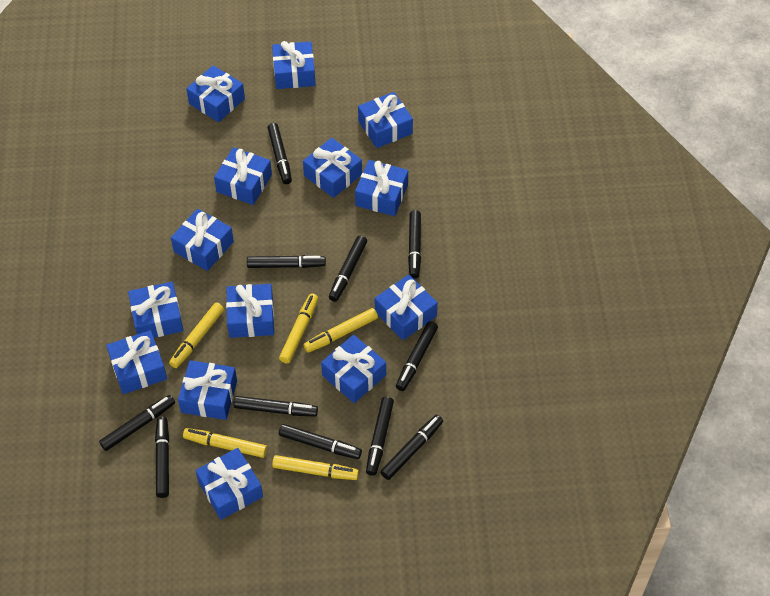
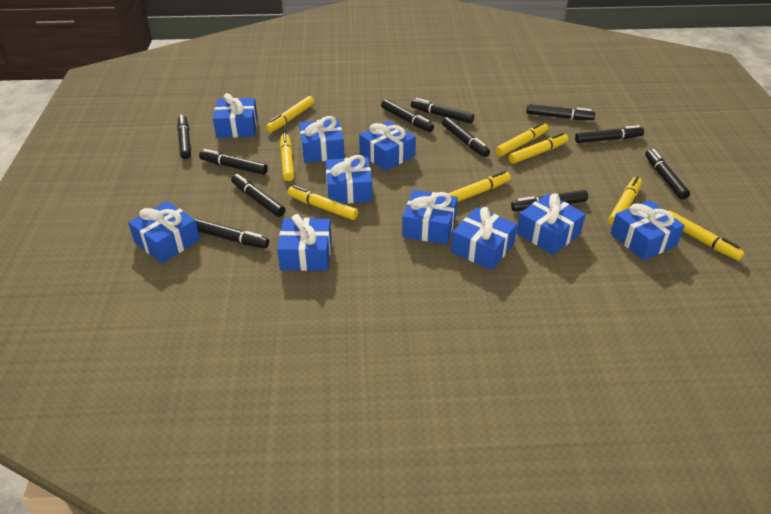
blue gift: [106,330,167,394] [128,282,183,338] [171,209,234,271] [178,360,237,420] [186,65,245,122] [195,448,263,520] [214,147,272,205] [226,284,274,338] [272,41,316,89] [303,138,362,198] [321,335,386,403] [355,160,408,216] [358,92,413,148] [375,275,438,340] = 14 -> [128,201,200,263] [213,93,258,138] [277,214,332,271] [299,116,345,163] [326,155,372,204] [359,121,416,171] [402,190,458,245] [451,207,517,270] [517,193,586,255] [610,200,685,260] = 10
yellow marker: [169,303,224,368] [183,428,267,458] [272,455,359,480] [279,294,318,364] [304,308,378,353] = 5 -> [266,96,314,133] [280,133,294,181] [288,185,358,220] [448,171,511,202] [495,122,548,157] [508,133,568,164] [608,176,642,225] [668,210,745,261] = 8

